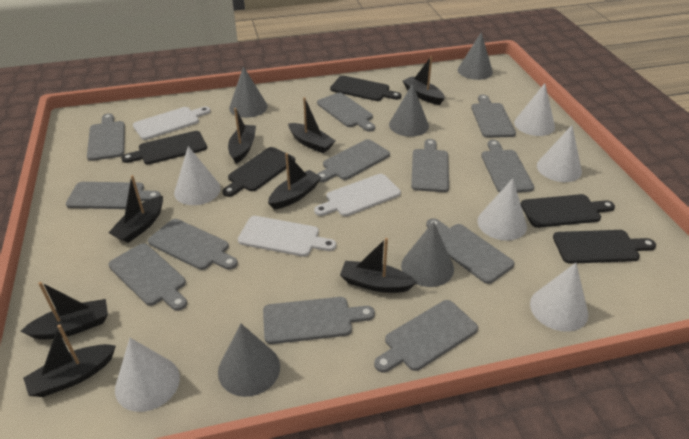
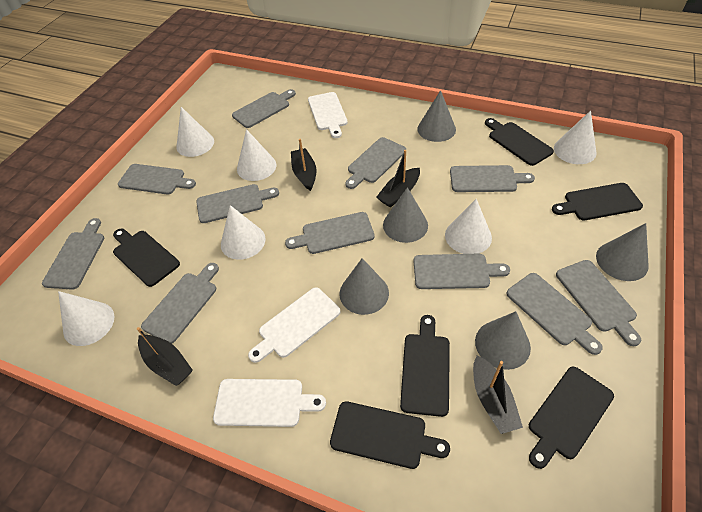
black boat: [20,282,108,340] [23,324,116,397] [108,175,163,243] [228,108,256,164] [268,153,321,209] [288,97,335,153] [340,238,417,293] [403,56,445,105] = 8 -> [137,327,193,386] [291,139,316,191] [377,150,420,207] [473,355,523,434] = 4
black cutting board: [121,131,207,164] [222,147,295,197] [330,76,401,101] [521,194,615,228] [553,230,656,264] = 5 -> [113,228,180,287] [330,401,450,469] [400,315,450,417] [485,118,554,166] [529,367,614,469] [552,183,643,220] = 6
grey cutting board: [66,182,161,209] [87,113,125,161] [109,243,187,311] [148,219,238,270] [263,297,375,344] [317,93,375,132] [317,139,390,182] [374,300,478,372] [411,139,449,192] [426,218,514,284] [471,95,516,138] [481,140,534,193] = 12 -> [42,218,104,290] [118,164,196,195] [141,263,219,344] [196,184,279,223] [232,89,296,128] [285,212,375,254] [345,137,406,189] [413,254,510,289] [450,165,535,192] [506,273,603,355] [556,260,641,346] = 11

